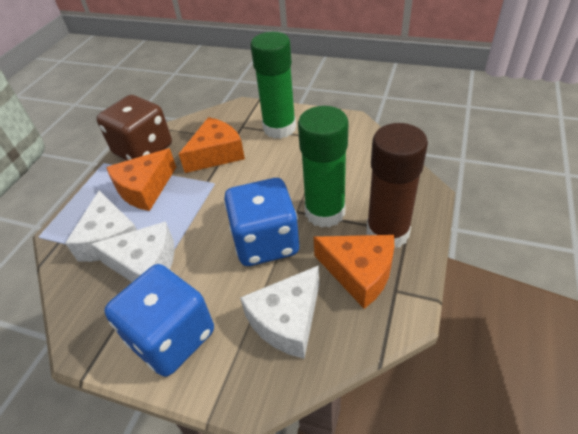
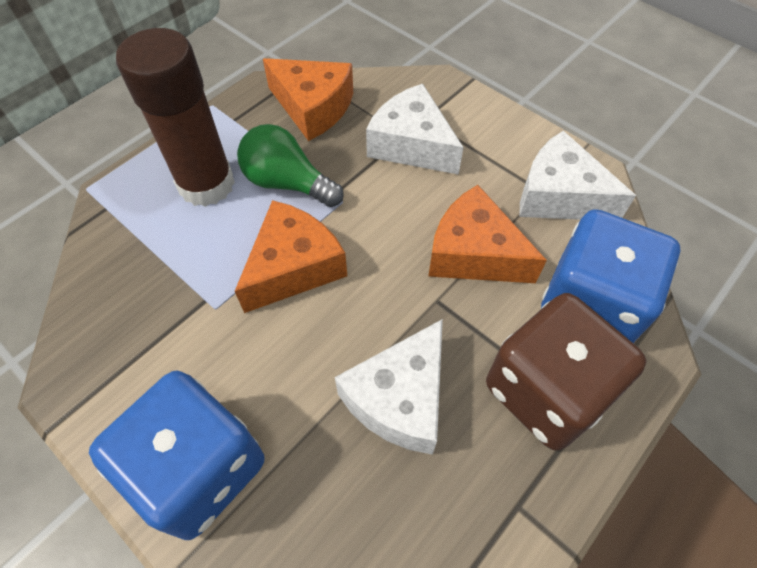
green glue stick: [251,32,296,139] [298,106,349,228] = 2 -> none = 0
green light bulb: none = 0 -> [237,124,344,207] = 1

